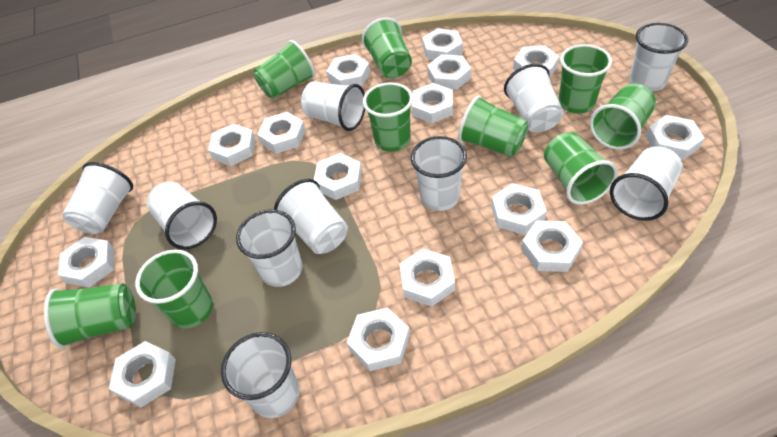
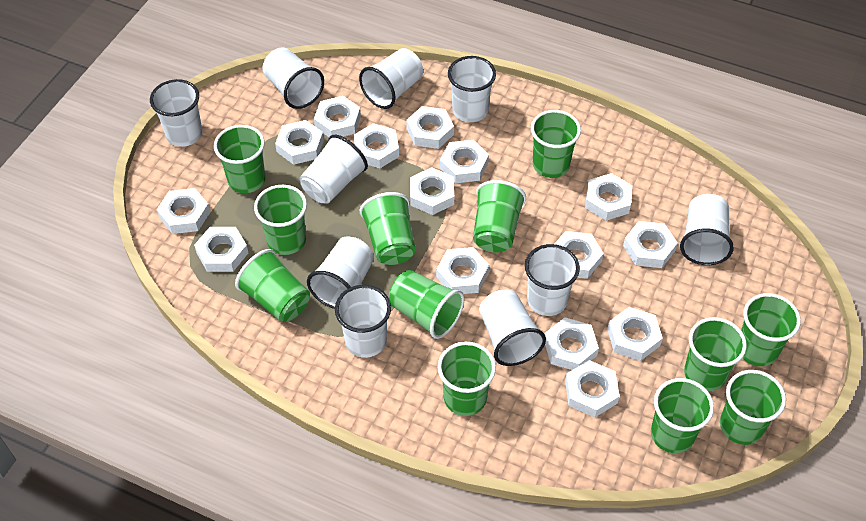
green cup: [44,283,136,348] [135,249,213,328] [254,40,315,99] [362,17,412,78] [363,82,413,152] [458,96,529,157] [544,132,618,205] [558,44,612,113] [590,84,656,150] = 9 -> [214,125,265,193] [235,249,310,322] [254,185,307,255] [360,192,416,265] [389,270,464,339] [438,342,496,416] [473,180,526,252] [531,110,581,178] [651,378,714,453] [684,317,747,391] [720,370,786,445] [741,293,801,366] = 12

